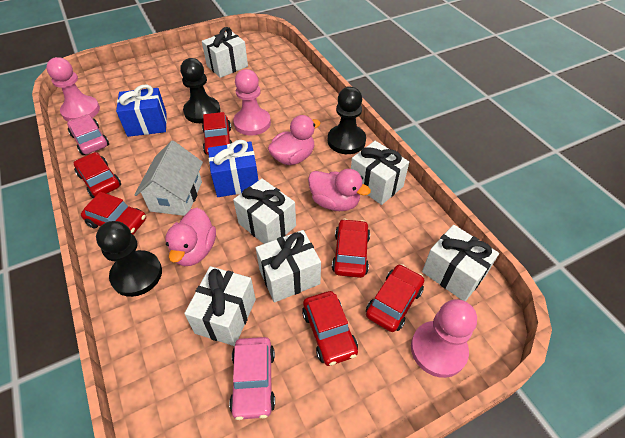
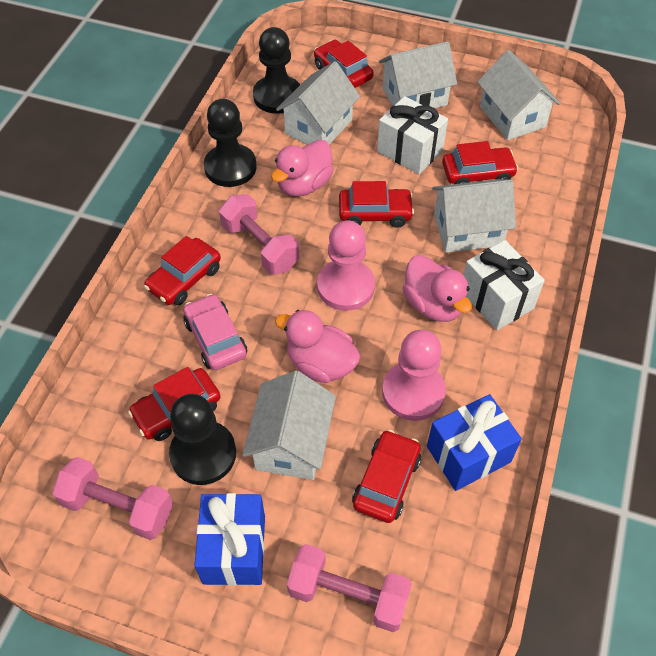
pink car: [67,114,109,155] [229,337,275,420] = 2 -> [183,294,247,370] = 1
pink dumbbell: none = 0 -> [52,457,173,540] [219,194,300,275] [287,544,412,632] = 3
pink pawn: [46,57,100,121] [233,69,271,136] [411,299,477,378] = 3 -> [317,220,375,311] [382,330,446,421] = 2
white gift: [184,266,256,346] [202,27,248,78] [233,178,296,244] [256,230,321,302] [351,141,409,205] [422,225,499,301] = 6 -> [377,96,448,175] [464,240,545,330] = 2
white house: [134,141,203,216] = 1 -> [242,371,336,480] [276,61,360,145] [379,41,457,108] [432,179,516,253] [477,50,561,140] = 5

